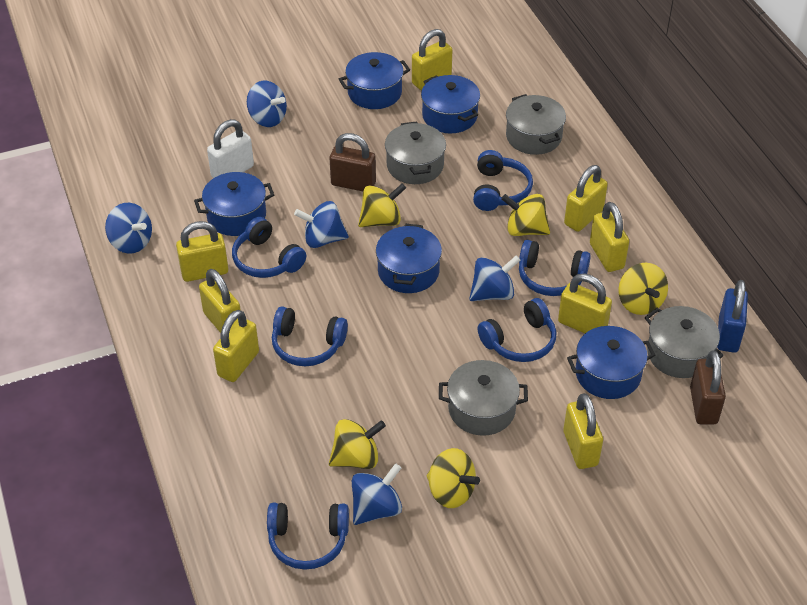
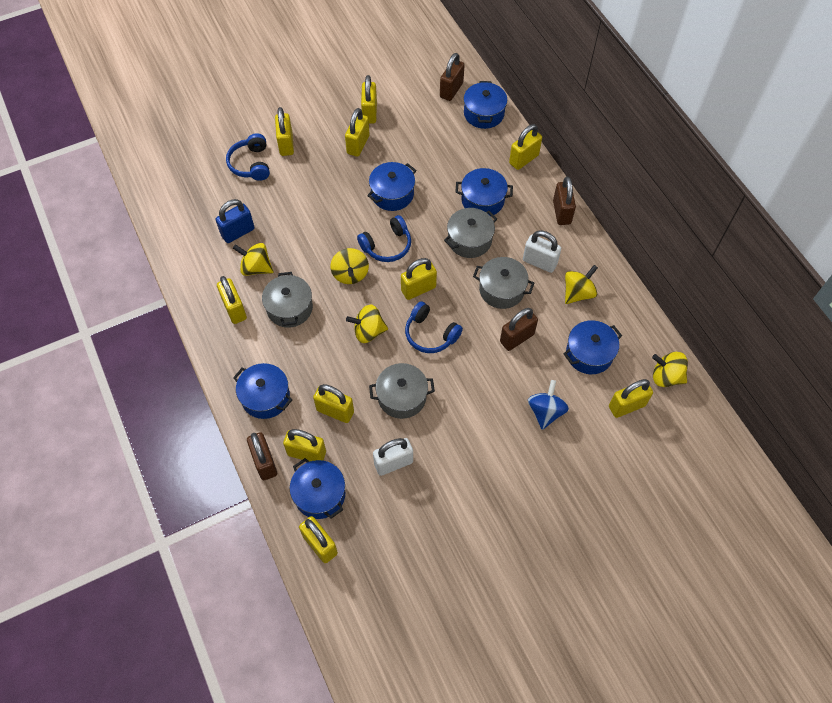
blue headphones: [232,217,306,278] [267,503,349,570] [272,306,348,366] [473,150,533,211] [478,298,556,362] [519,240,591,296] = 6 -> [226,134,270,181] [357,215,411,262] [405,301,463,353] = 3
blue pot: [194,172,274,236] [339,52,410,109] [376,224,442,293] [421,75,480,133] [567,326,655,399] = 5 -> [233,363,292,419] [290,458,345,519] [367,162,416,211] [455,168,513,216] [464,81,507,129] [564,320,622,374] = 6
blue spinning top: [105,203,152,254] [247,81,287,127] [294,201,349,248] [352,463,402,525] [469,255,521,301] = 5 -> [528,380,569,430] = 1
brown padlock: [330,133,376,191] [690,350,726,425] = 2 -> [247,432,277,480] [440,53,465,101] [500,308,538,351] [553,177,576,225] = 4
white padlock: [207,119,254,178] = 1 -> [373,438,413,476] [523,231,561,273] = 2
yellow padlock: [176,221,228,282] [199,269,241,333] [213,310,259,382] [412,29,452,90] [558,274,612,333] [563,393,603,469] [564,165,608,232] [590,202,629,272] = 8 -> [217,276,247,324] [275,107,294,156] [283,429,326,461] [299,516,338,563] [313,384,354,423] [345,108,370,157] [361,75,377,124] [401,258,437,300] [509,124,542,170] [609,379,653,418] = 10

